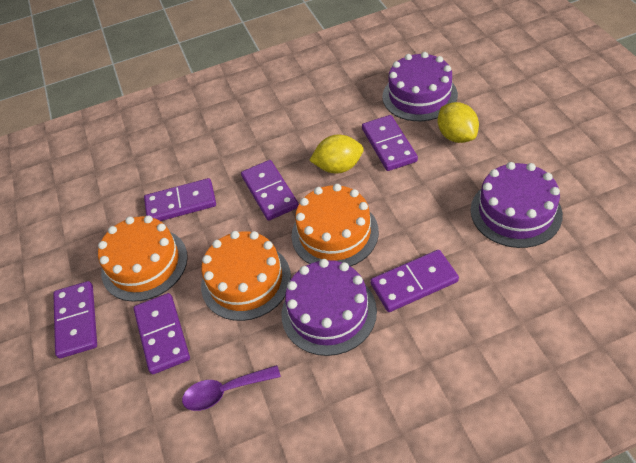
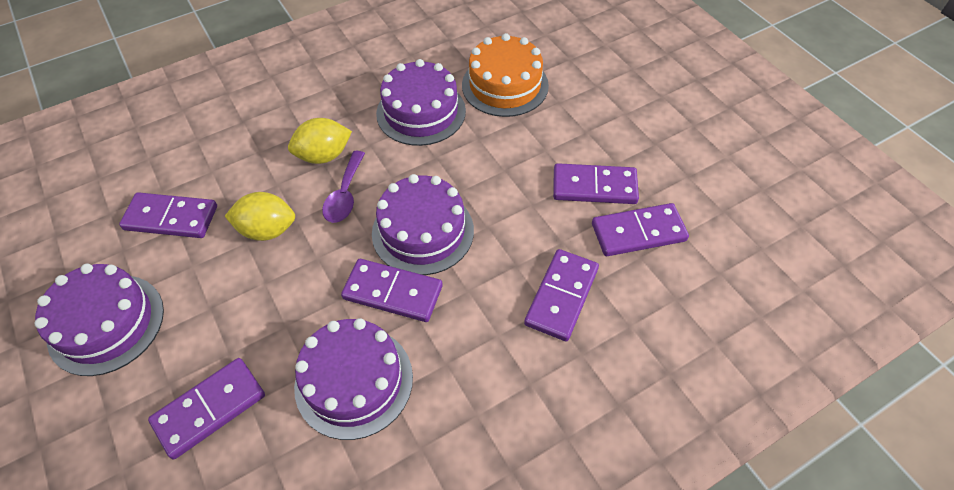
orange cake: [98,215,188,302] [201,231,291,321] [292,184,379,267] = 3 -> [462,33,549,117] = 1
purple cake: [282,259,377,356] [382,52,458,121] [471,162,563,248] = 3 -> [35,264,164,376] [294,318,413,440] [372,174,474,275] [376,59,466,146] = 4

